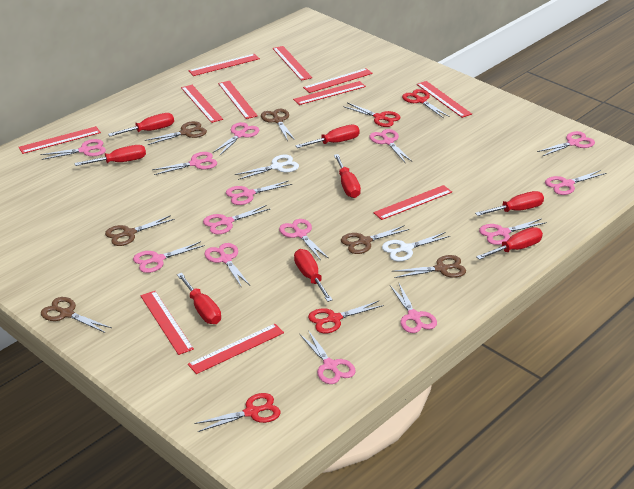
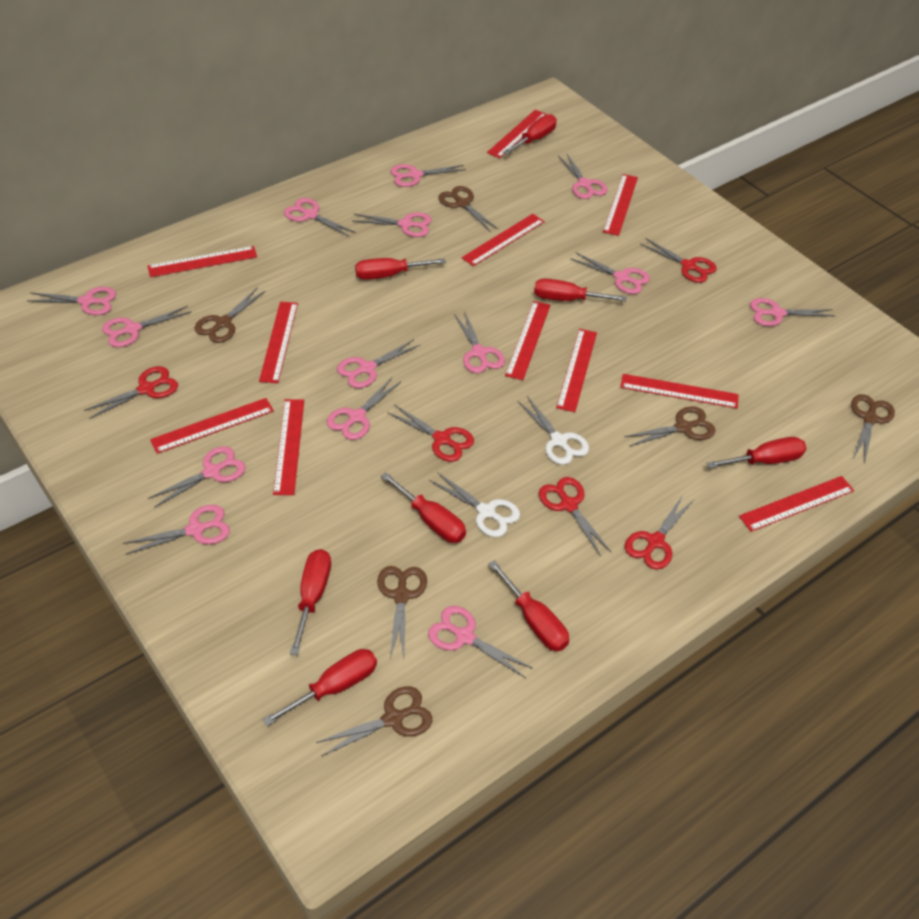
red scissors: [194,393,280,432] [308,301,384,333] [343,103,400,127] [402,89,450,118] = 4 -> [84,366,178,419] [387,405,474,462] [539,477,611,556] [625,495,694,569] [640,238,717,283] = 5

